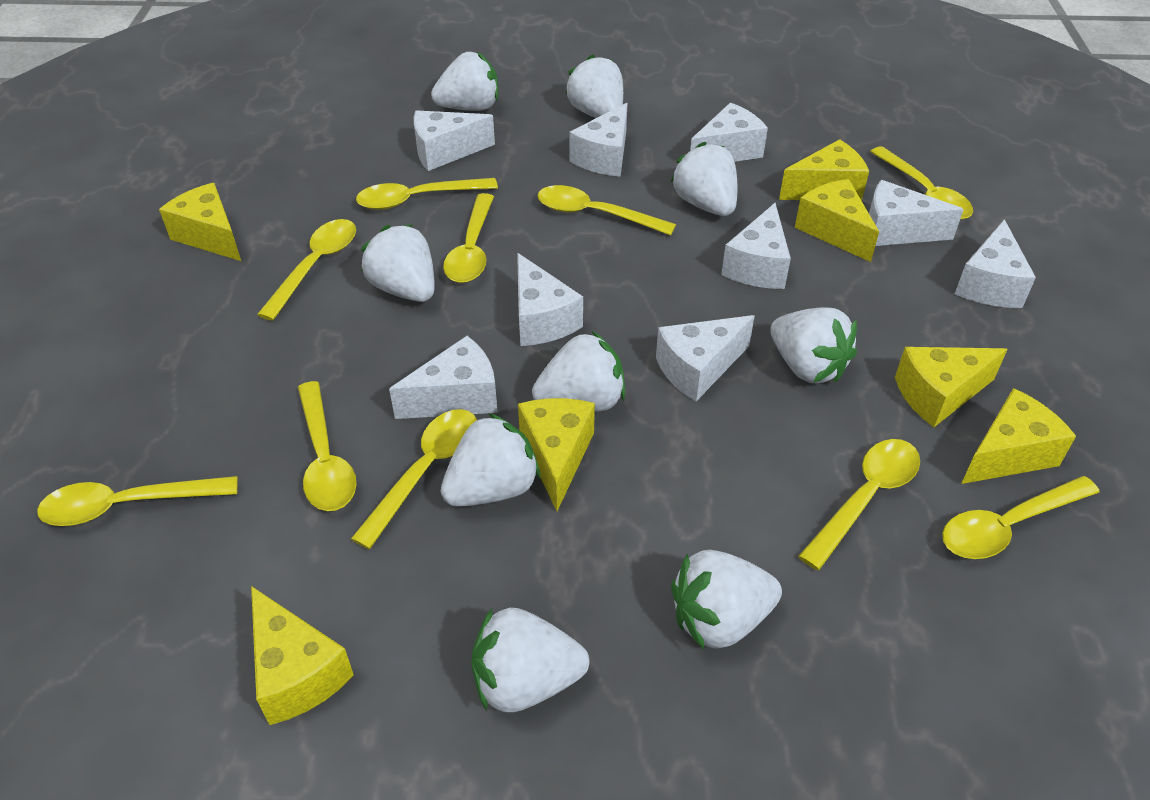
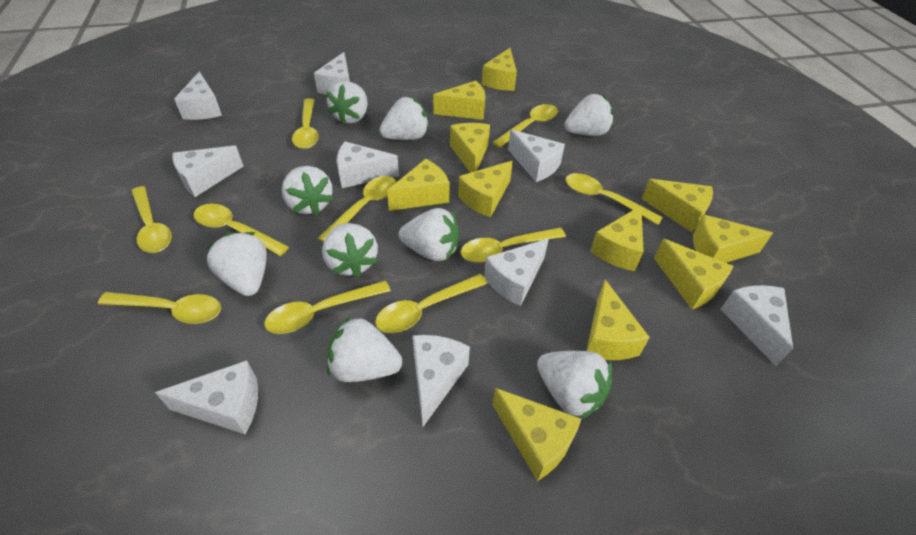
yellow cheese: [159,183,241,261] [251,586,354,725] [518,398,595,511] [779,139,869,201] [795,179,879,262] [895,347,1008,427] [961,388,1076,484] = 7 -> [387,159,450,211] [433,81,485,120] [450,123,490,173] [458,161,513,217] [482,48,517,91] [492,388,581,481] [586,280,650,360] [590,206,644,271] [641,179,713,232] [654,239,733,309] [693,215,773,263] = 11

